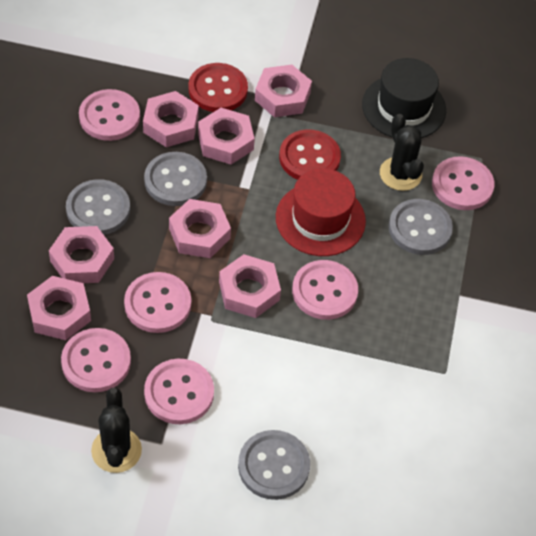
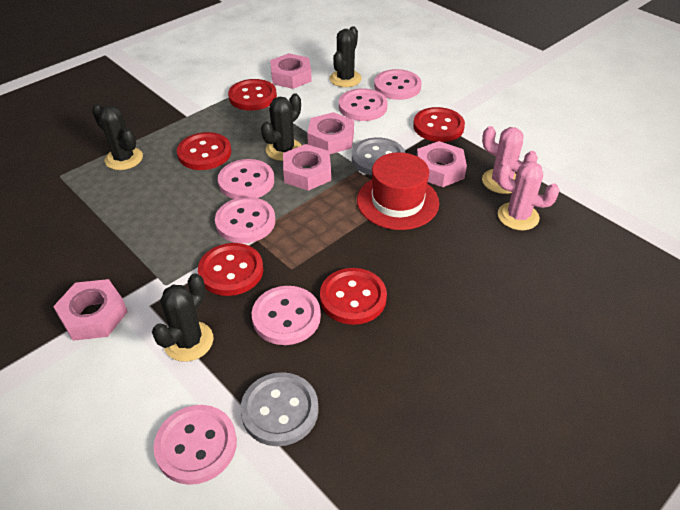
black cactus: [91,388,142,473] [380,114,424,191] = 2 -> [92,104,143,170] [152,273,214,362] [261,93,302,161] [330,26,362,87] = 4
black hat: [362,58,446,138] = 1 -> none = 0
grey button: [66,179,130,235] [144,152,207,206] [238,430,310,500] [389,199,453,255] = 4 -> [241,372,319,446] [352,137,405,175] = 2
pink cactus: none = 0 -> [482,126,538,194] [496,161,560,230] = 2
pink nut: [27,276,91,340] [49,226,114,283] [143,91,199,147] [169,199,231,258] [198,108,255,165] [219,254,281,318] [255,65,312,117] = 7 -> [53,279,128,341] [270,53,312,89] [283,144,331,191] [307,112,354,154] [417,141,467,187] = 5
red button: [189,63,248,112] [279,129,341,180] = 2 -> [177,132,231,170] [198,243,263,296] [228,79,277,111] [320,268,387,325] [413,107,465,142] = 5

